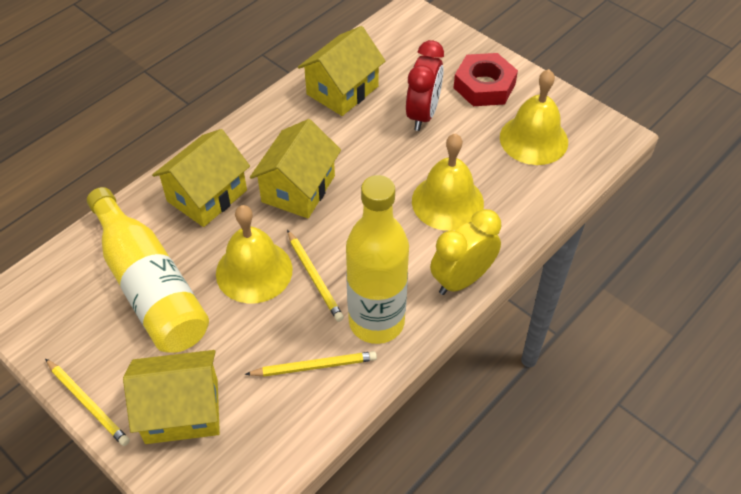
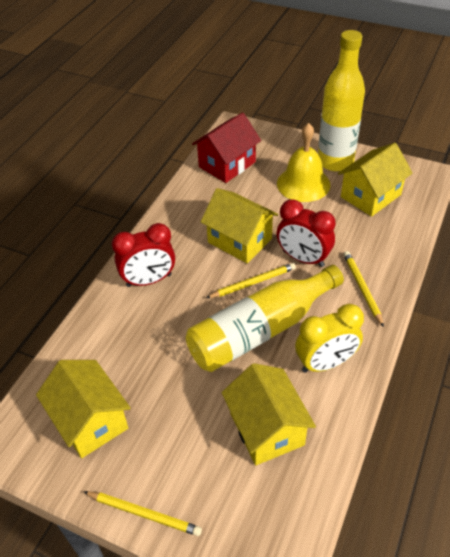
red clock: [406,40,444,131] = 1 -> [112,223,175,287] [277,199,335,267] = 2
red house: none = 0 -> [192,112,261,183] = 1
red nut: [454,53,518,106] = 1 -> none = 0
yellow bell: [216,205,293,303] [412,133,484,231] [500,69,568,165] = 3 -> [277,123,330,202] = 1

